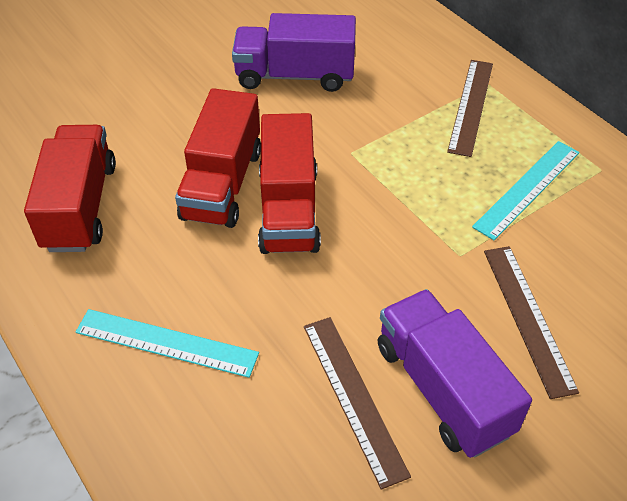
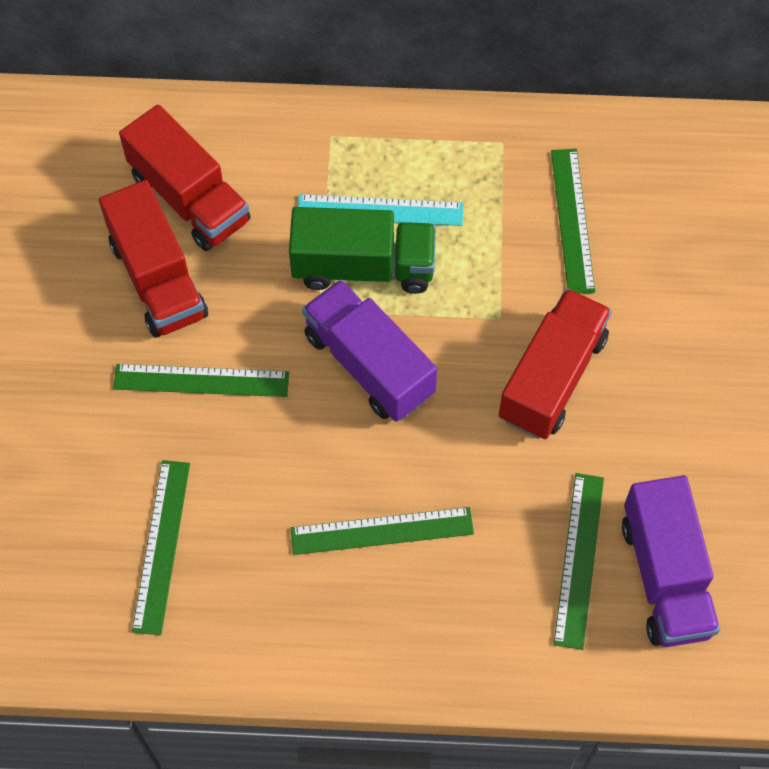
brown ruler: [304,317,411,490] [447,60,493,157] [484,246,579,399] = 3 -> none = 0
green ruler: none = 0 -> [113,364,289,397] [132,460,190,635] [290,507,474,555] [551,149,595,294] [553,473,604,650] = 5
green truck: none = 0 -> [289,207,436,294] = 1
turquoise ruler: [76,309,259,378] [472,141,580,240] = 2 -> [298,194,464,226] = 1

